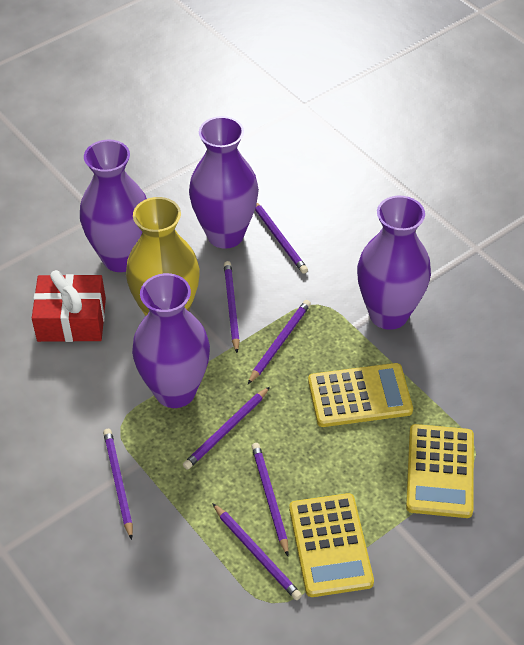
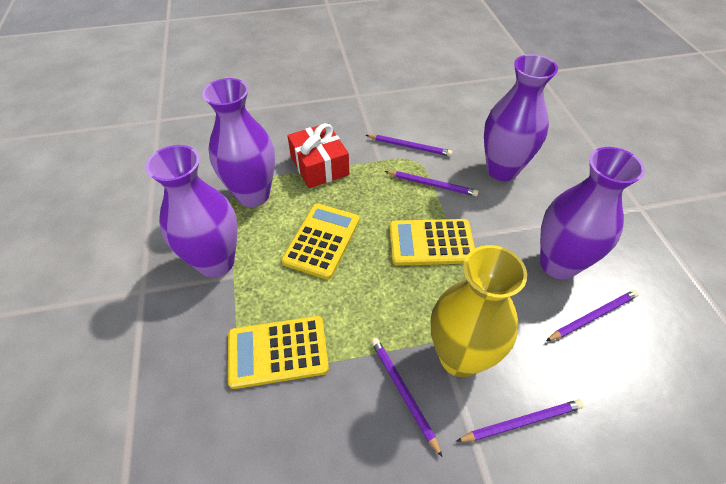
purple pencil: [103,429,133,540] [183,387,270,470] [212,503,302,600] [224,261,240,353] [248,300,311,384] [251,443,289,556] [255,203,308,274] = 7 -> [366,135,452,156] [371,338,442,457] [385,171,479,196] [456,399,584,442] [546,290,639,341] = 5

